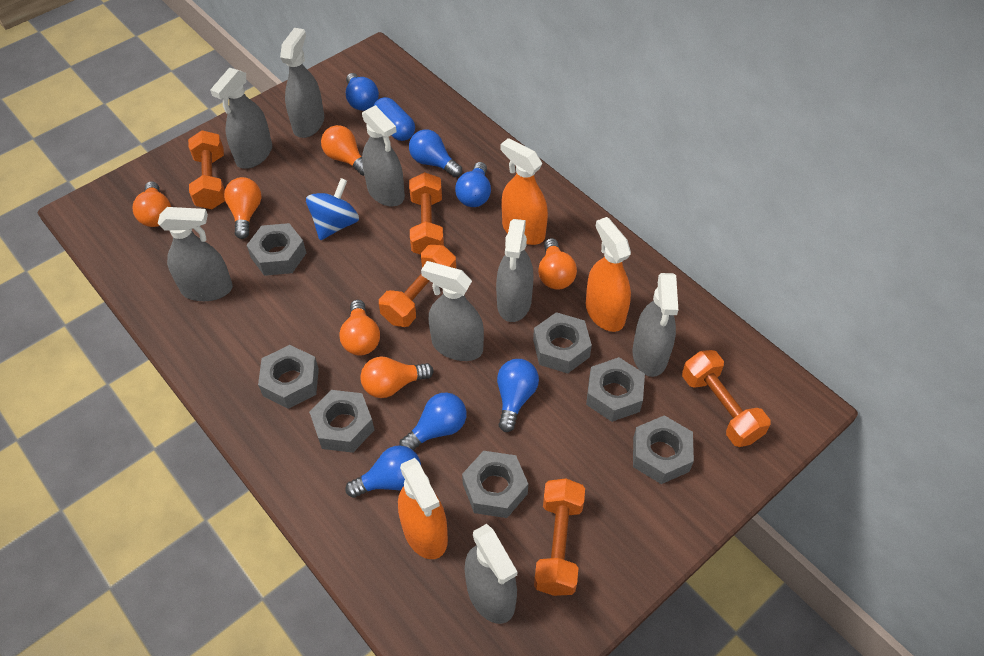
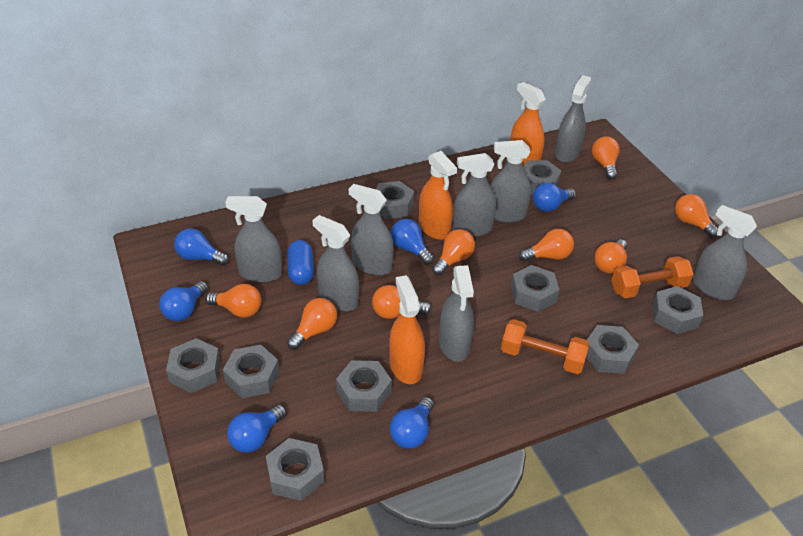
blue spinning top: [306,178,359,240] = 1 -> none = 0
grey nut: [247,223,306,276] [258,345,319,409] [309,390,374,453] [462,451,528,518] [533,312,592,373] [586,357,645,422] [633,415,694,484] = 7 -> [166,338,221,393] [223,345,279,398] [266,438,324,501] [336,360,392,412] [376,181,414,219] [511,265,560,312] [523,160,561,195] [586,325,639,374] [652,286,703,334] = 9
orange dumbbell: [188,130,225,209] [379,245,456,327] [409,172,444,255] [534,479,585,596] [682,350,770,447] = 5 -> [501,319,589,374] [611,256,694,298] = 2
orange light bulb: [133,181,171,227] [224,177,261,239] [321,125,364,176] [339,300,380,356] [360,356,434,398] [538,238,577,290] = 6 -> [206,284,261,318] [287,298,337,350] [372,285,432,319] [432,229,475,275] [519,229,574,262] [592,136,620,179] [594,239,627,274] [675,194,719,238] = 8

